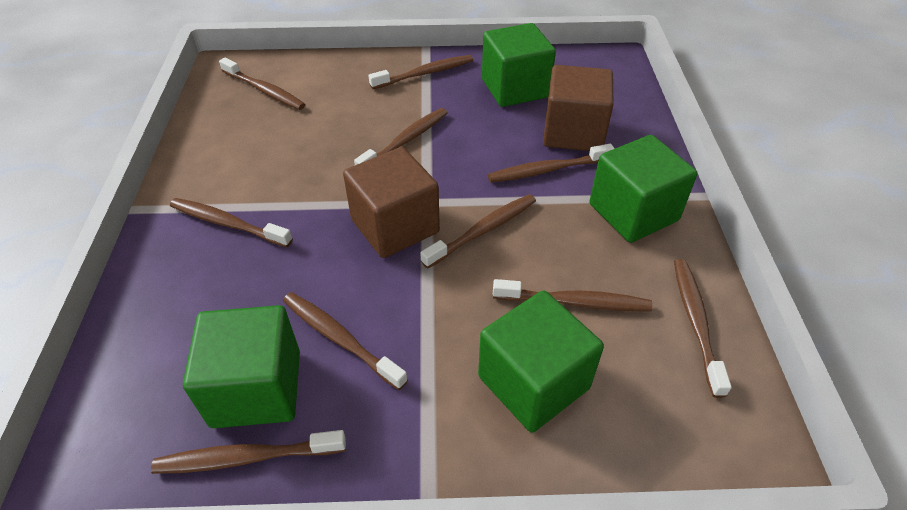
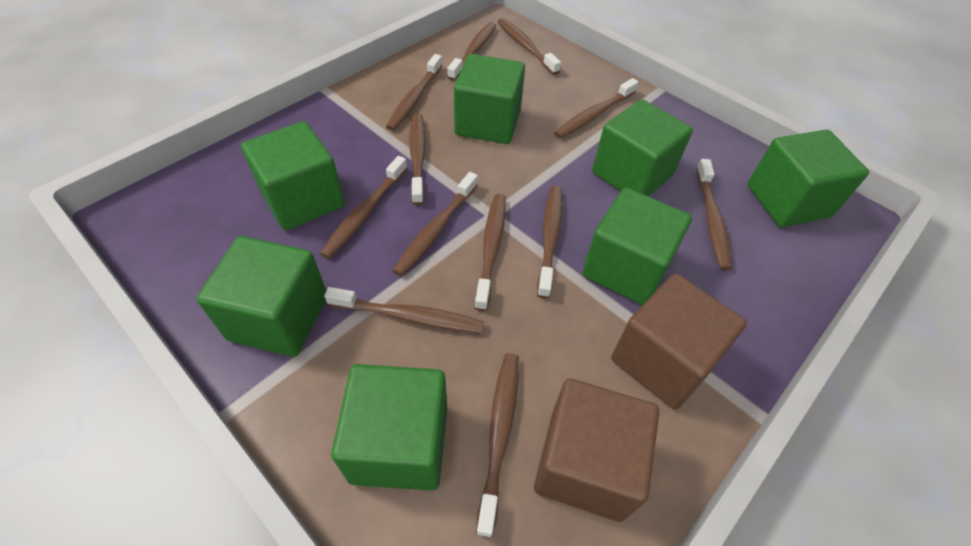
brown toothbrush: [151,430,346,474] [170,198,293,247] [219,57,305,110] [283,292,408,390] [354,108,448,165] [368,55,473,89] [420,194,536,269] [488,144,615,182] [493,279,652,311] [674,259,732,398] = 10 -> [320,156,408,259] [324,287,484,333] [386,54,443,131] [392,172,478,277] [409,114,426,205] [447,22,496,81] [474,194,506,311] [476,353,519,537] [497,18,561,75] [537,186,563,299] [554,78,639,139] [696,159,732,271] = 12
green cube: [183,305,300,428] [478,290,604,433] [482,23,556,107] [589,135,697,243] = 4 -> [196,236,326,357] [241,121,345,231] [331,364,447,490] [454,54,525,144] [582,188,692,305] [592,99,693,196] [747,130,869,227] = 7

